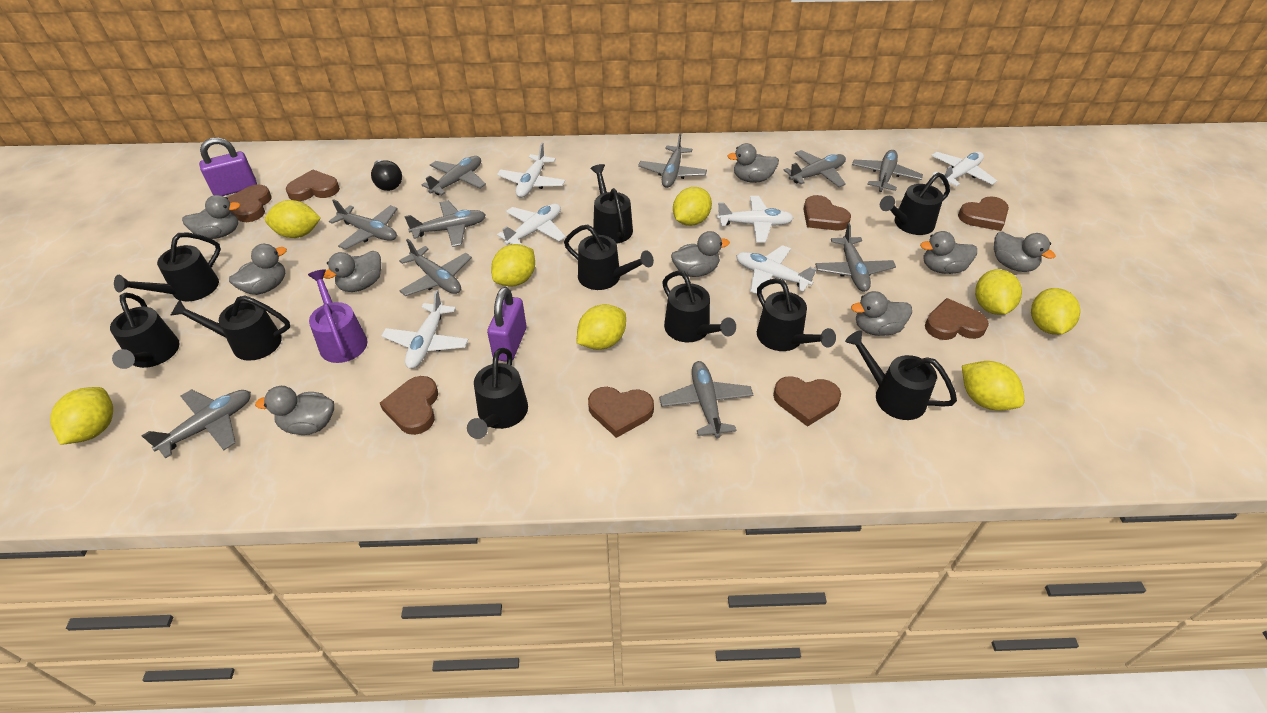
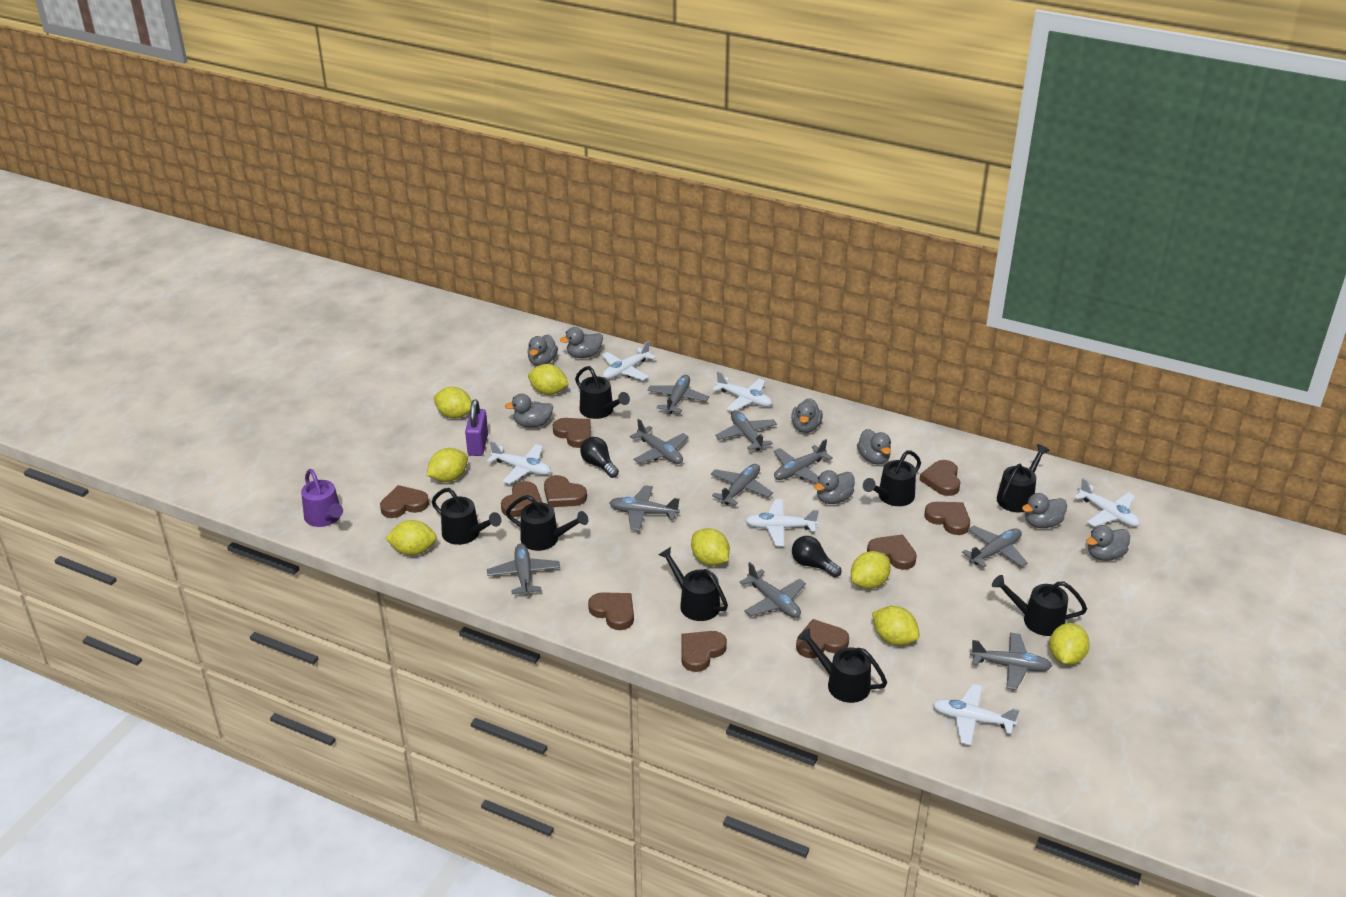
black light bulb: [371,160,402,191] = 1 -> [580,437,619,478] [792,536,842,577] = 2
black watering can: [110,293,180,369] [114,232,221,301] [170,295,290,361] [467,348,528,439] [564,224,654,290] [590,164,633,244] [662,271,736,342] [757,278,836,351] [845,330,957,420] [880,173,950,235] = 10 -> [432,488,501,545] [506,495,588,551] [575,366,630,419] [658,547,728,621] [797,628,887,703] [863,450,921,506] [992,575,1087,636] [997,444,1050,513] = 8
brown heart: [227,184,272,222] [286,169,340,201] [380,376,438,435] [588,387,654,438] [773,376,841,427] [803,195,851,230] [925,298,989,340] [958,196,1009,231] = 8 -> [380,485,429,518] [501,481,543,517] [544,475,587,507] [553,418,591,448] [588,592,634,630] [681,631,727,672] [796,619,849,658] [867,534,917,570] [920,460,960,496] [924,502,970,535] = 10
grey duck: [182,195,240,239] [229,244,287,295] [255,386,334,435] [323,251,381,292] [671,231,730,277] [727,143,779,183] [851,291,912,336] [920,231,977,274] [994,232,1056,272] = 9 -> [505,394,553,428] [527,334,558,366] [560,327,603,358] [791,398,823,433] [814,470,855,504] [857,429,891,465] [1022,493,1067,528] [1086,525,1130,561] = 8
purple padlock: [199,137,257,196] [487,287,526,362] = 2 -> [465,400,488,456] = 1

